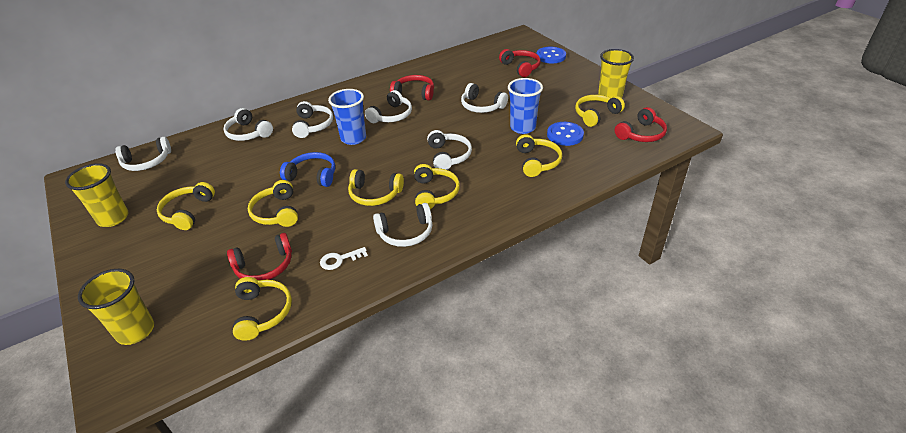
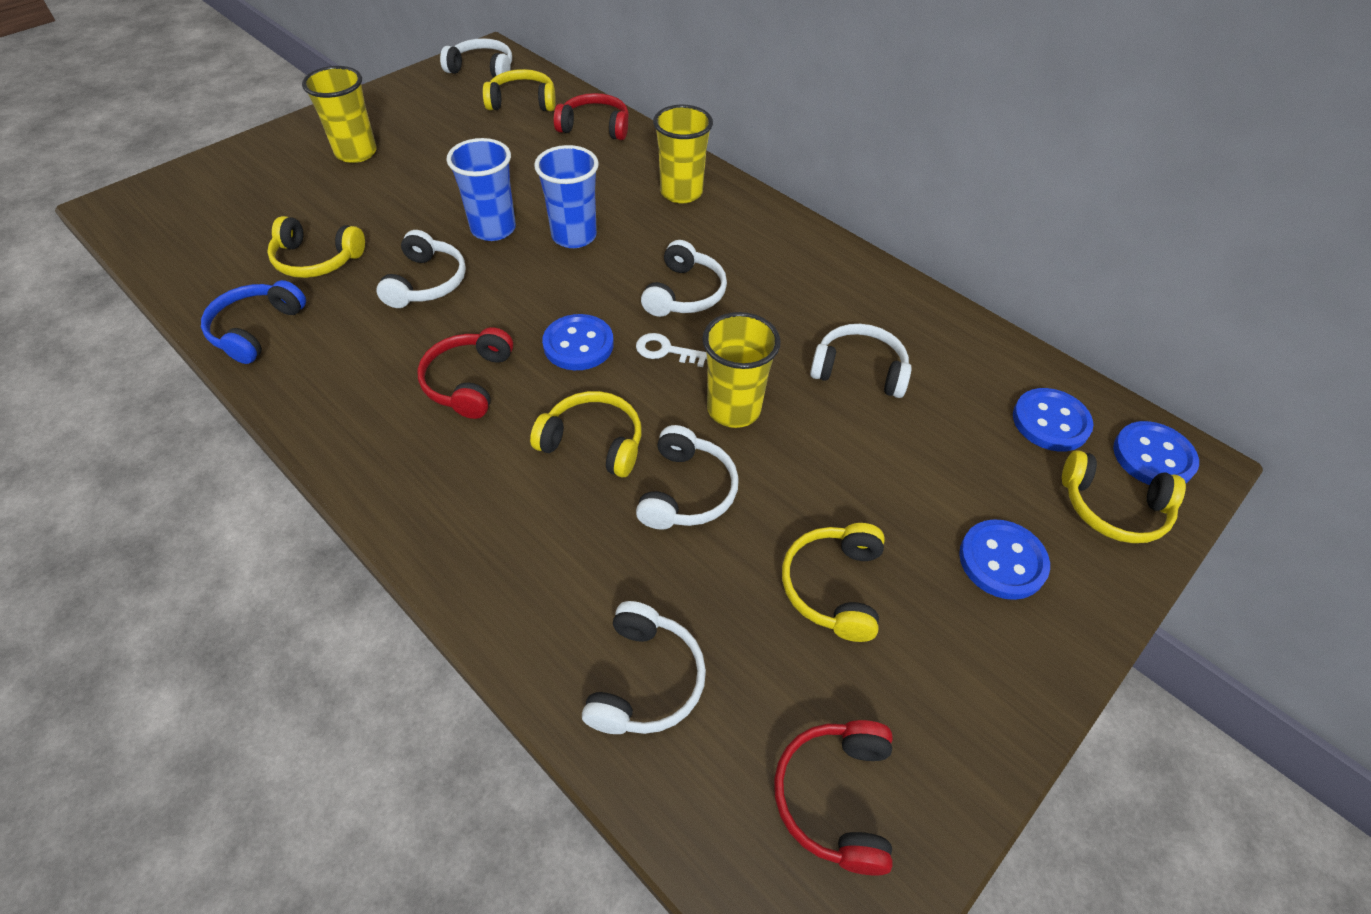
blue button: [536,47,566,64] [547,122,584,146] = 2 -> [542,314,614,370] [959,519,1050,600] [1013,388,1093,452] [1113,421,1199,485] = 4
red headphones: [227,233,292,280] [390,75,434,101] [499,49,541,77] [615,107,667,142] = 4 -> [417,327,513,419] [554,93,629,140] [774,720,893,876] = 3
white headphones: [115,137,171,171] [223,108,273,141] [292,101,333,138] [365,90,412,123] [373,203,432,247] [427,130,472,170] [461,83,508,113] = 7 -> [376,230,466,308] [440,38,512,78] [582,601,706,734] [636,425,739,529] [641,240,727,317] [810,324,912,398] = 6
yellow headphones: [157,182,215,230] [233,277,292,341] [248,180,298,227] [348,169,404,206] [414,164,460,209] [516,134,562,177] [575,95,625,127] = 7 -> [267,216,365,278] [483,69,556,111] [530,391,641,477] [782,523,885,642] [1062,450,1186,543] = 5

